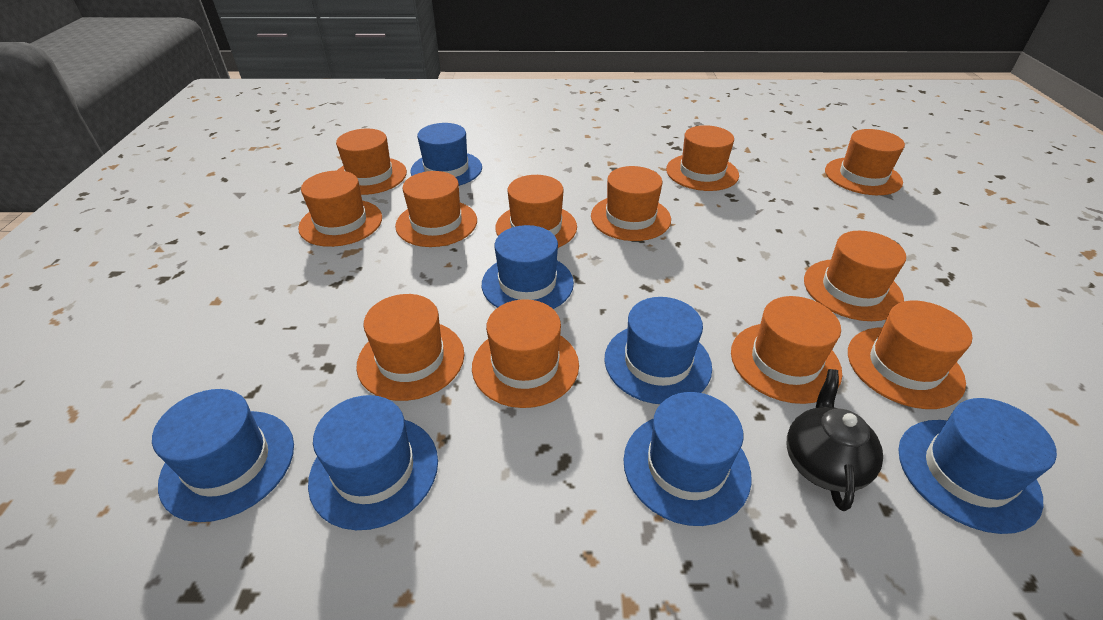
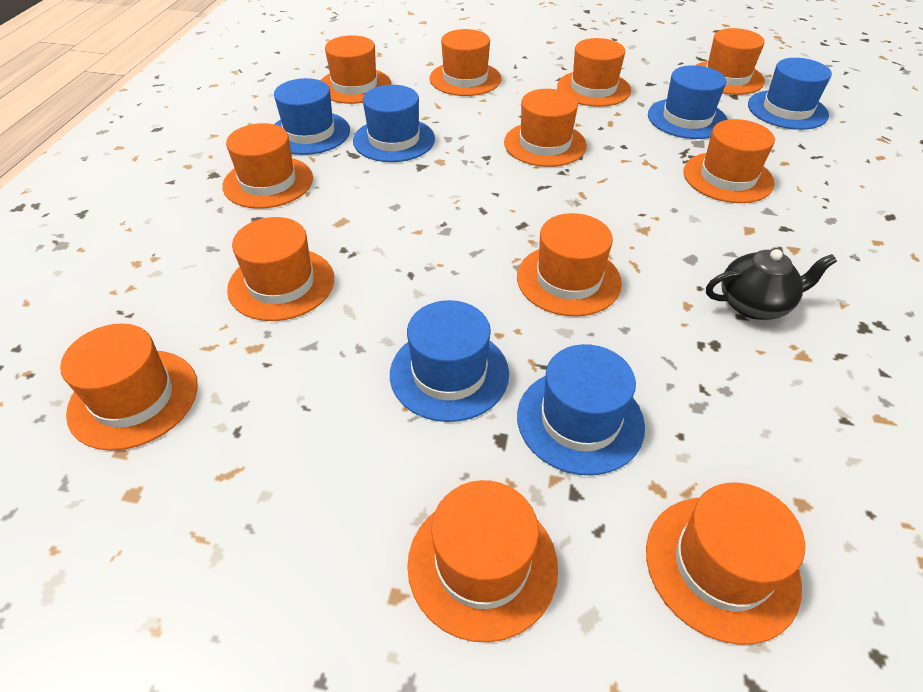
blue hat: [152,389,294,522] [308,395,438,530] [410,123,482,186] [482,225,574,309] [604,297,712,404] [624,392,752,526] [898,398,1057,534] = 7 -> [274,78,350,155] [353,85,435,162] [390,300,509,422] [517,344,645,475] [648,65,728,139] [748,58,832,130] = 6

